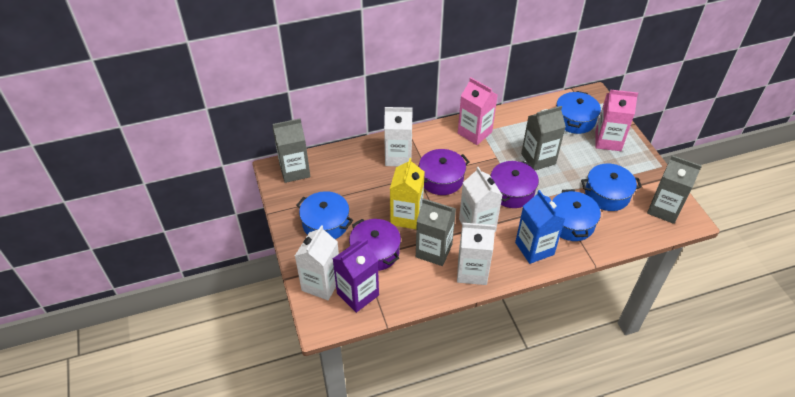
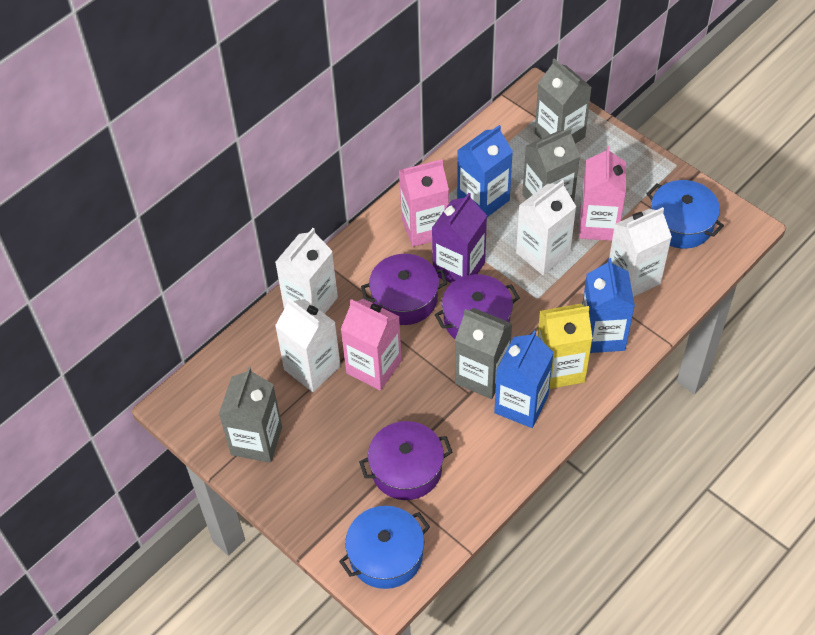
blue carton: [515,190,565,264] = 1 -> [457,125,513,217] [494,331,554,428] [582,258,635,353] = 3
blue pot: [296,191,353,239] [552,189,601,241] [556,91,601,134] [581,163,642,211] = 4 -> [339,506,430,589] [646,180,724,249] = 2
pink carton: [458,77,498,145] [595,90,638,151] = 2 -> [341,299,402,391] [399,159,449,247] [579,146,626,241] = 3

